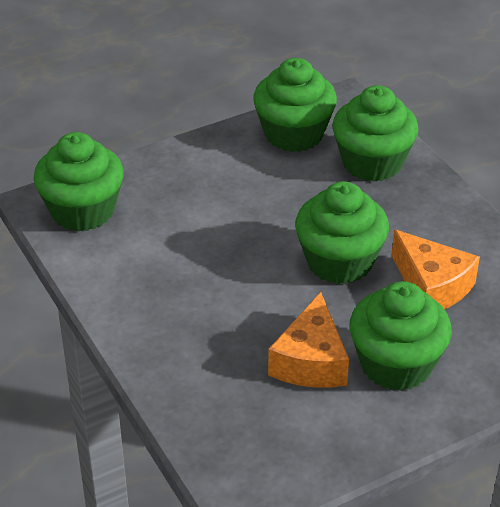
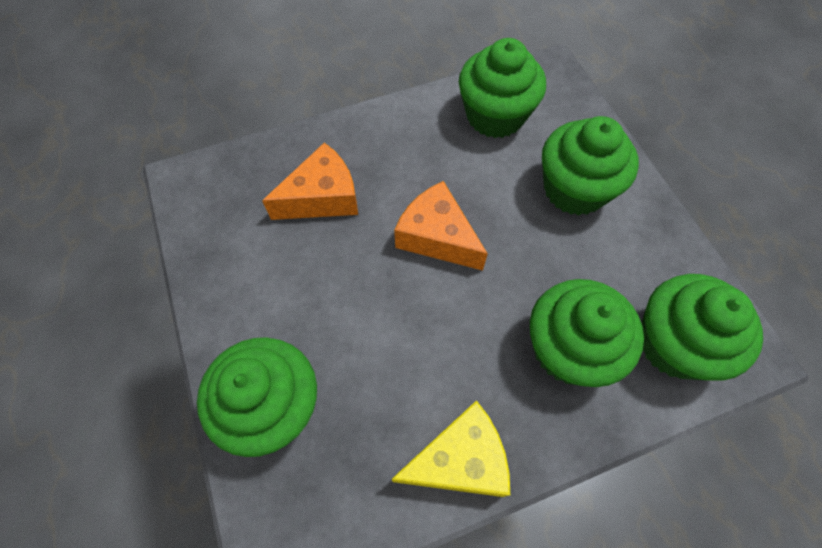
yellow cheese: none = 0 -> [391,400,510,497] = 1

